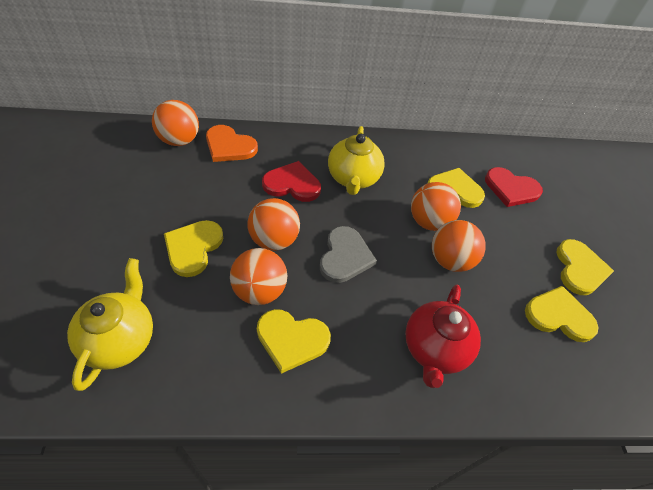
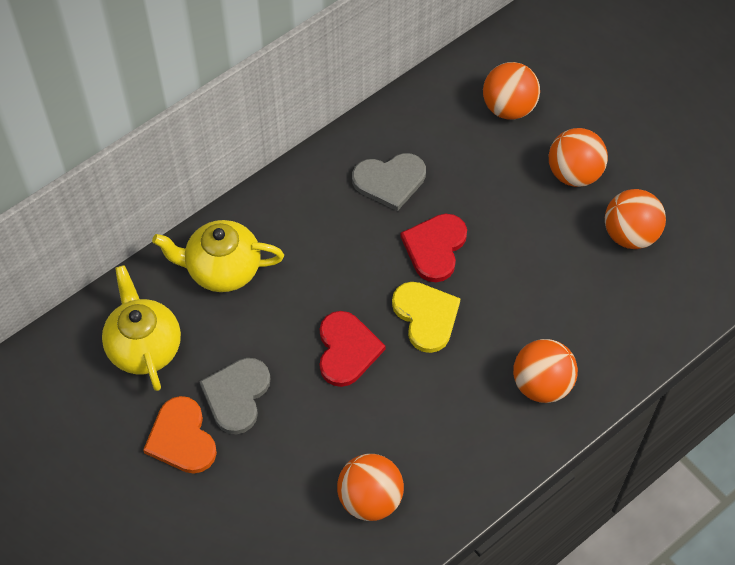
grey heart: [320,226,377,283] = 1 -> [199,358,271,434] [352,153,426,211] = 2
red teapot: [405,285,481,388] = 1 -> none = 0
yellow heart: [164,220,223,277] [257,309,331,374] [428,168,485,208] [525,286,599,342] [556,239,614,295] = 5 -> [392,282,461,353] = 1

